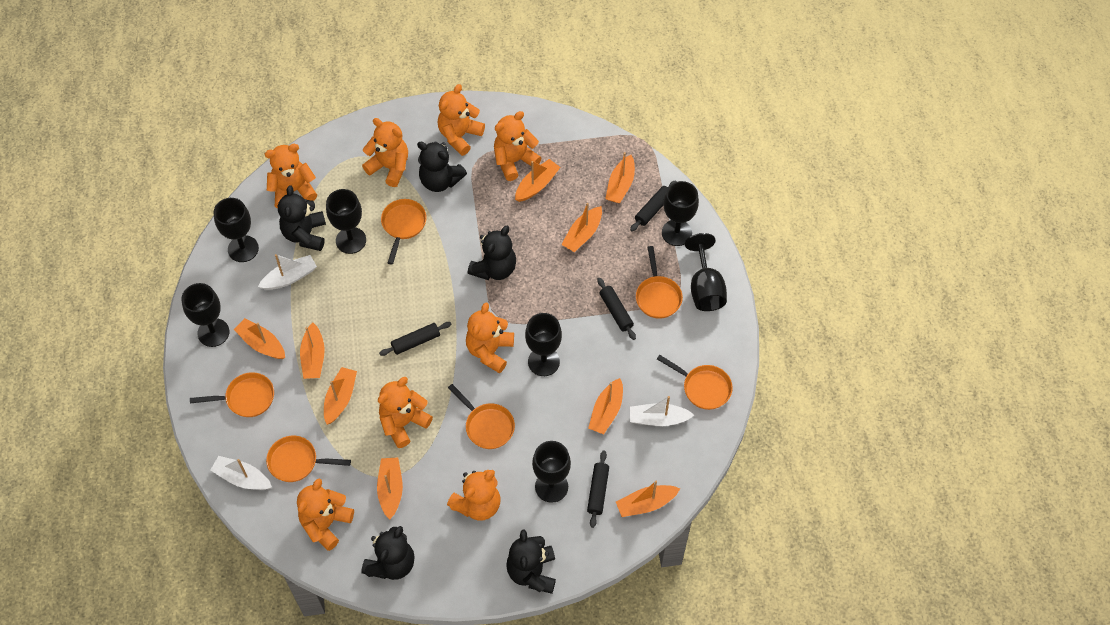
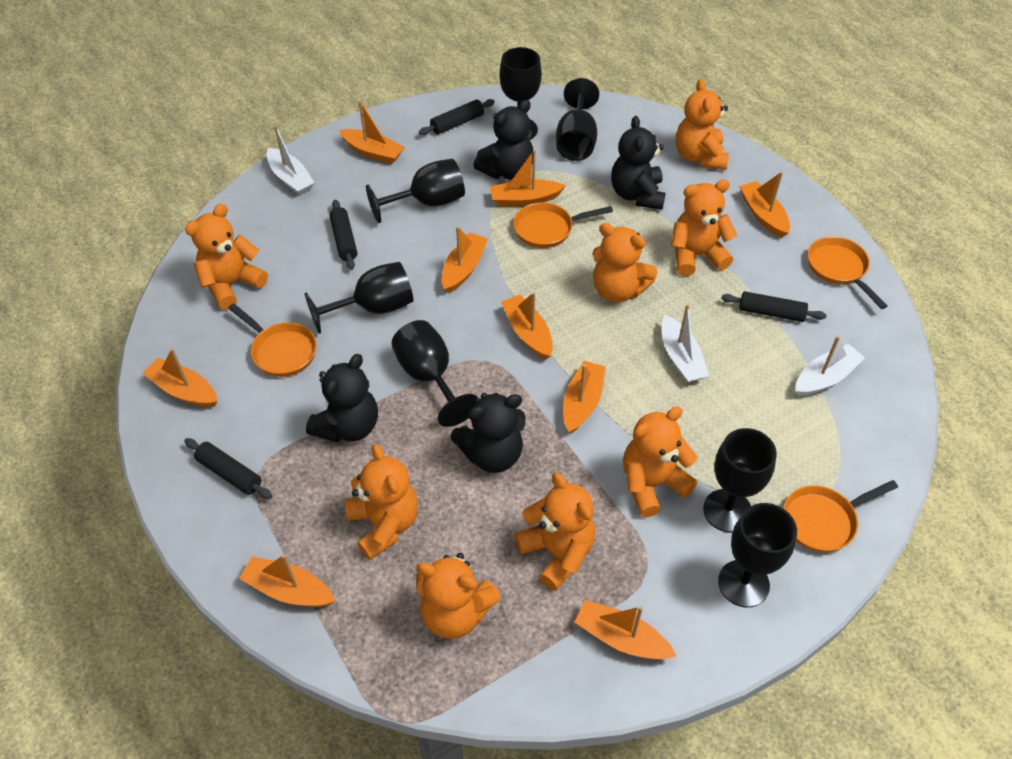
black teddy bear: [278,186,326,251] [362,526,415,580] [417,141,467,192] [468,226,516,280] [506,530,556,594] = 5 -> [306,354,378,443] [451,392,525,473] [473,100,533,180] [611,116,666,210] = 4
orange pan: [190,372,274,417] [266,436,351,482] [381,199,427,265] [448,384,515,449] [636,246,683,319] [657,355,733,410] = 6 -> [228,303,317,377] [513,202,613,248] [783,480,898,553] [808,236,887,309] = 4

